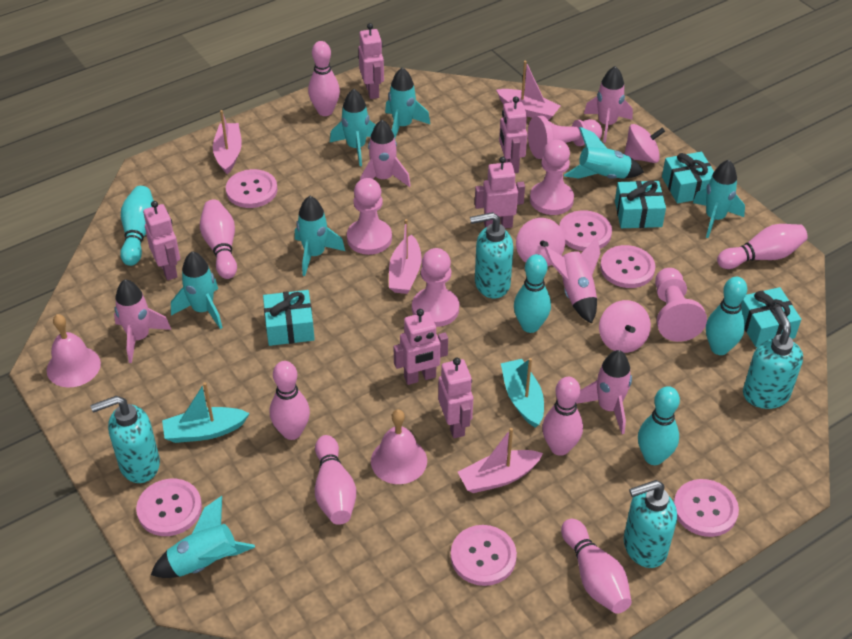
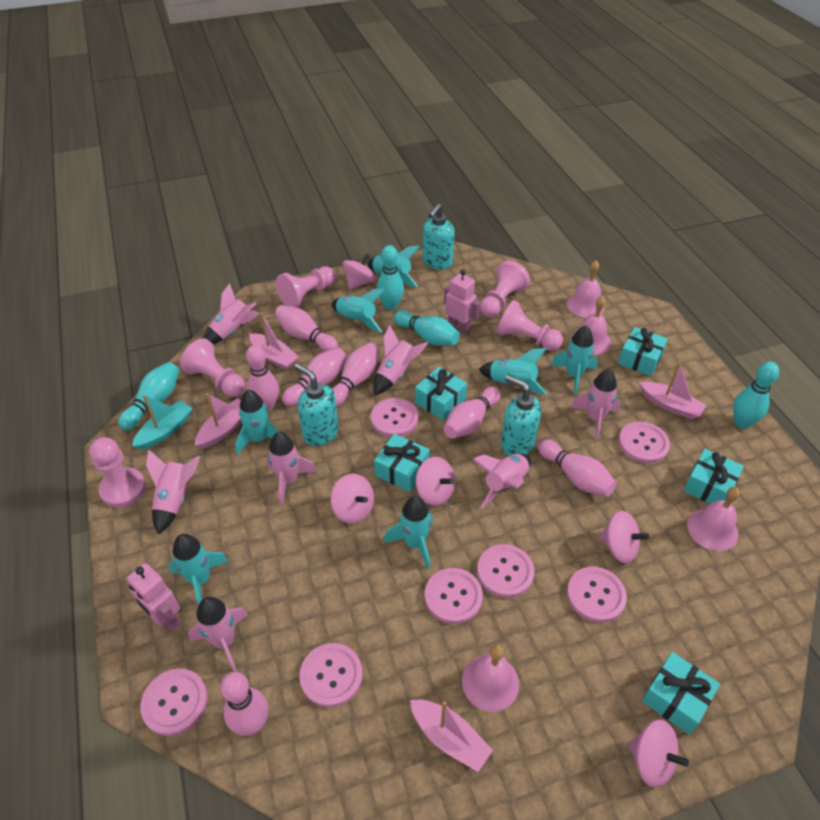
pink bell: [47,314,101,388] [371,409,427,484] = 2 -> [462,644,519,712] [567,261,605,318] [571,296,611,355] [687,487,740,551] = 4
pink button: [136,479,202,536] [226,169,278,208] [451,525,517,586] [559,210,612,251] [600,245,656,288] [674,479,739,537] = 6 -> [140,669,207,736] [299,643,363,707] [371,398,419,437] [425,568,483,624] [477,544,534,598] [567,567,627,623] [619,421,670,463] = 7
pink robot: [143,201,180,280] [359,23,384,99] [393,309,448,385] [438,358,473,438] [475,157,525,228] [499,96,528,173] = 6 -> [127,563,180,632] [444,269,481,335] = 2
pink rocket: [114,279,171,363] [360,120,411,187] [544,237,600,324] [576,350,632,434] [584,66,633,143] = 5 -> [146,449,200,535] [188,597,248,672] [204,283,260,345] [266,432,317,505] [373,325,428,395] [472,454,531,509] [571,369,620,440] = 7
pink spinning top: [516,218,565,266] [599,300,651,353] [624,124,665,163] = 3 -> [330,474,374,524] [343,253,376,290] [416,457,455,506] [600,511,649,563] [628,720,689,787] = 5
turquoise boat: [162,382,250,443] [501,358,544,428] = 2 -> [132,395,193,450] = 1
turquoise gift: [263,290,315,346] [615,181,666,228] [662,152,714,203] [741,287,801,347] = 4 -> [374,434,430,492] [415,367,467,420] [618,327,668,376] [642,652,720,734] [683,449,744,504] = 5
turquoise soap dispenser: [91,396,160,483] [470,212,513,299] [624,480,677,568] [743,307,803,409] = 4 -> [294,363,339,446] [423,203,455,270] [501,375,541,456] = 3

